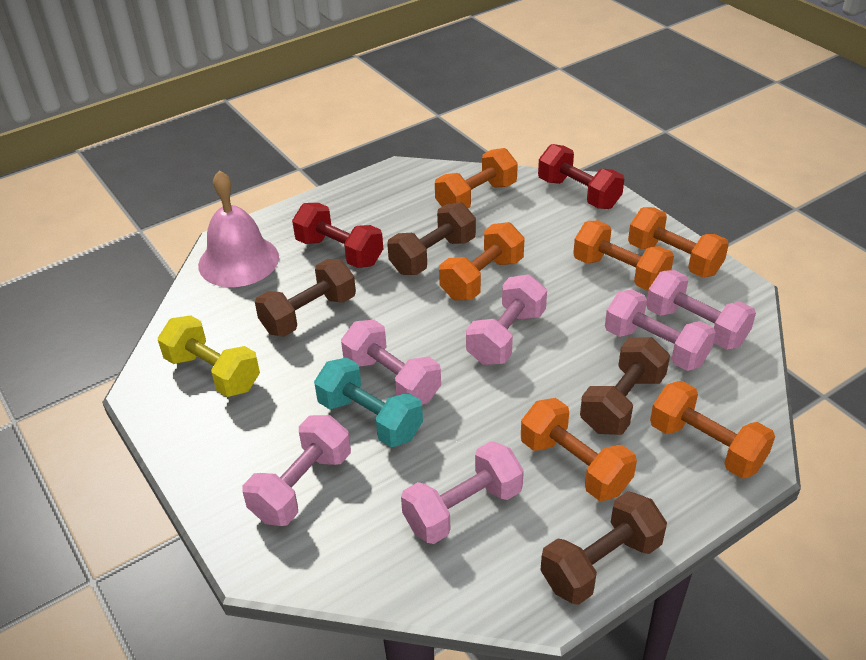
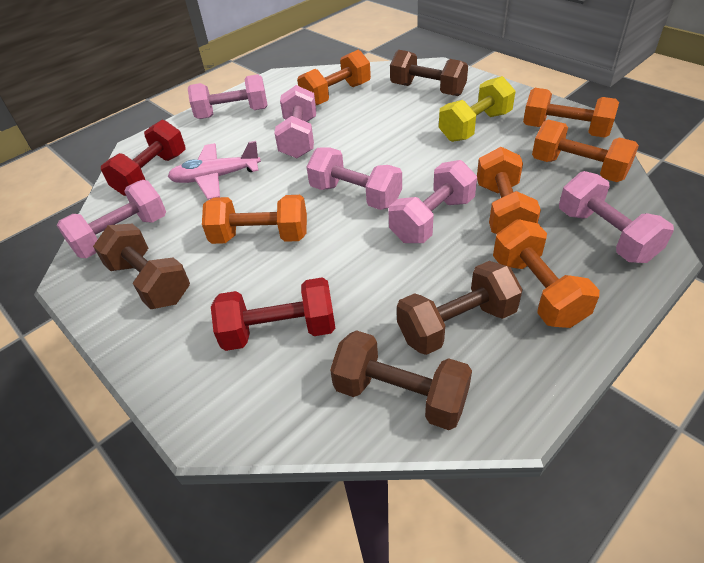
pink bell: [198,170,279,287] = 1 -> none = 0
pink plane: none = 0 -> [168,141,261,200] = 1
turquoise dumbbell: [314,357,423,447] = 1 -> none = 0

